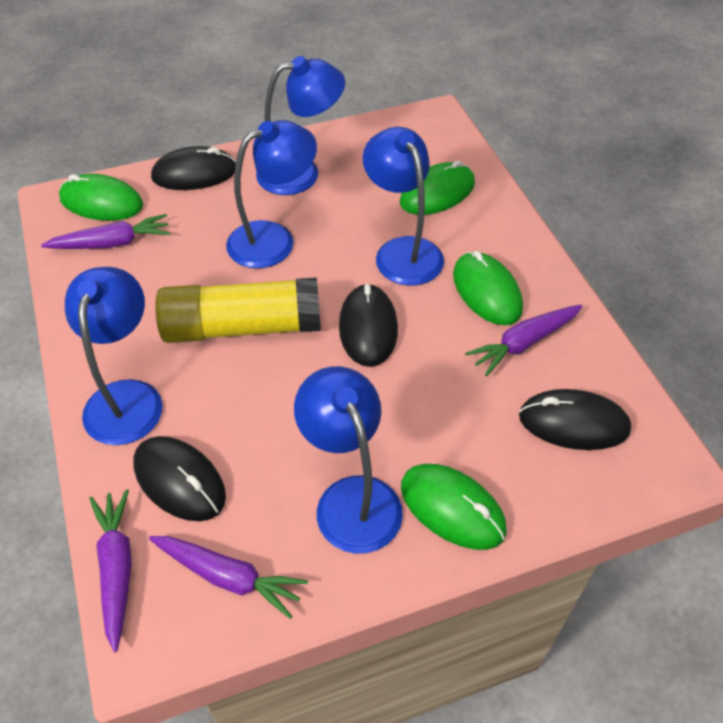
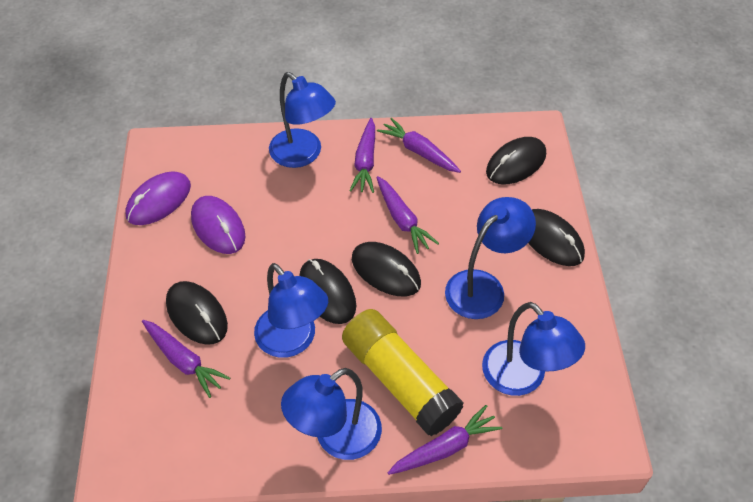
black mouse: [133,436,226,521] [151,146,236,190] [339,283,398,367] [519,389,631,450] = 4 -> [166,281,228,345] [299,259,356,324] [352,242,421,296] [486,137,546,185] [528,209,585,266] = 5
green mouse: [59,174,143,221] [400,160,475,215] [401,464,507,550] [453,251,523,325] = 4 -> none = 0
purple carrot: [41,214,170,249] [89,489,132,652] [149,536,308,619] [465,305,583,376] = 4 -> [142,320,230,398] [349,118,375,193] [376,176,439,254] [377,118,461,173] [388,405,502,475] = 5
purple mouse: none = 0 -> [125,171,191,225] [191,196,245,254] = 2

